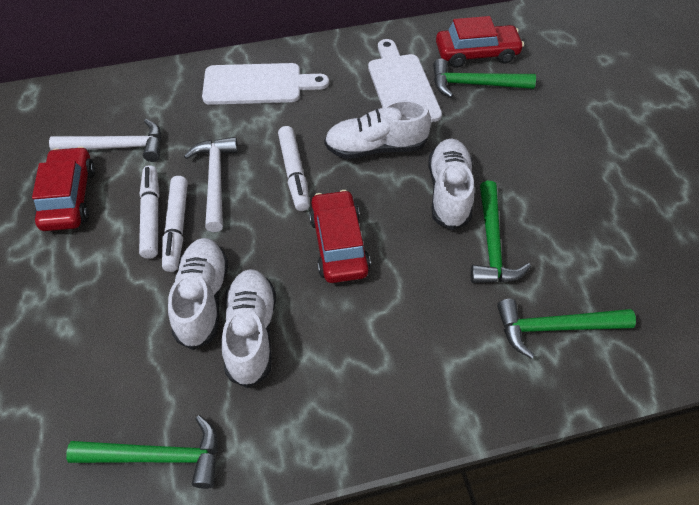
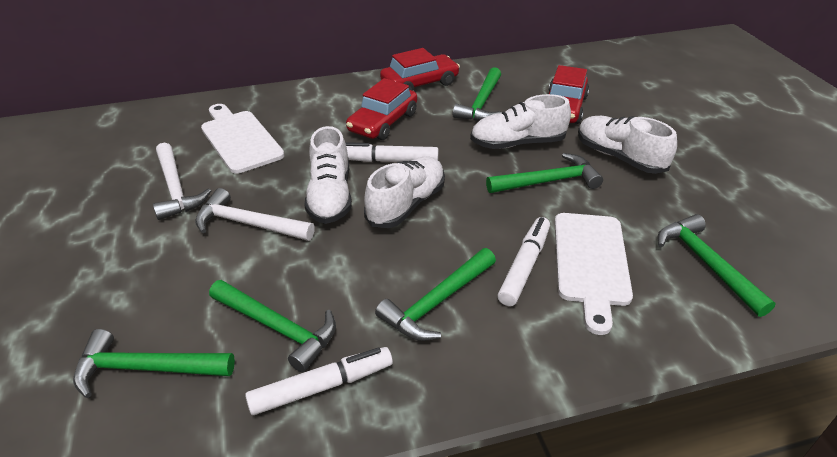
green hammer: [66,415,218,489] [433,59,536,98] [470,181,531,283] [497,299,636,359] = 4 -> [73,329,235,398] [209,280,336,372] [375,248,496,341] [453,67,502,121] [486,153,603,193] [658,214,776,317] = 6

